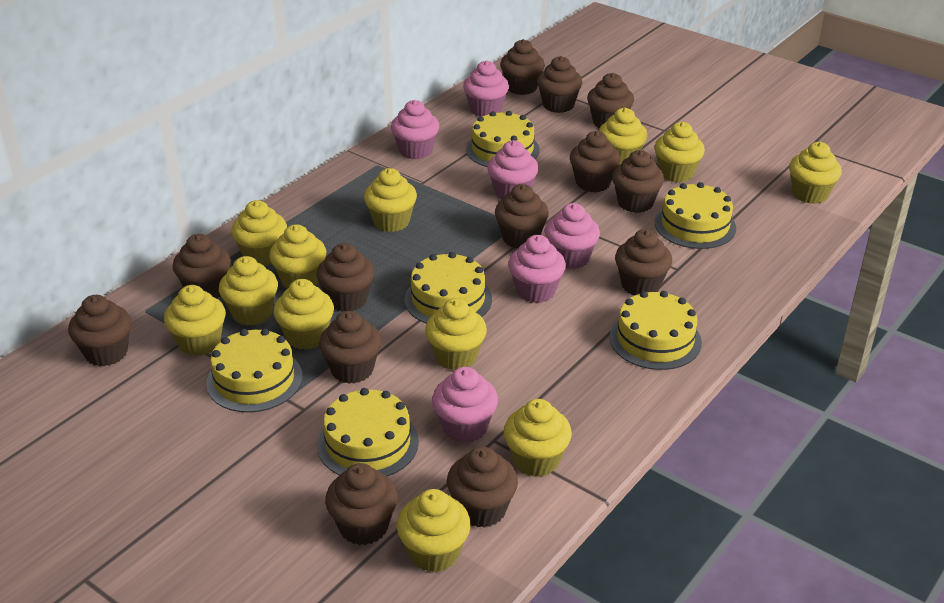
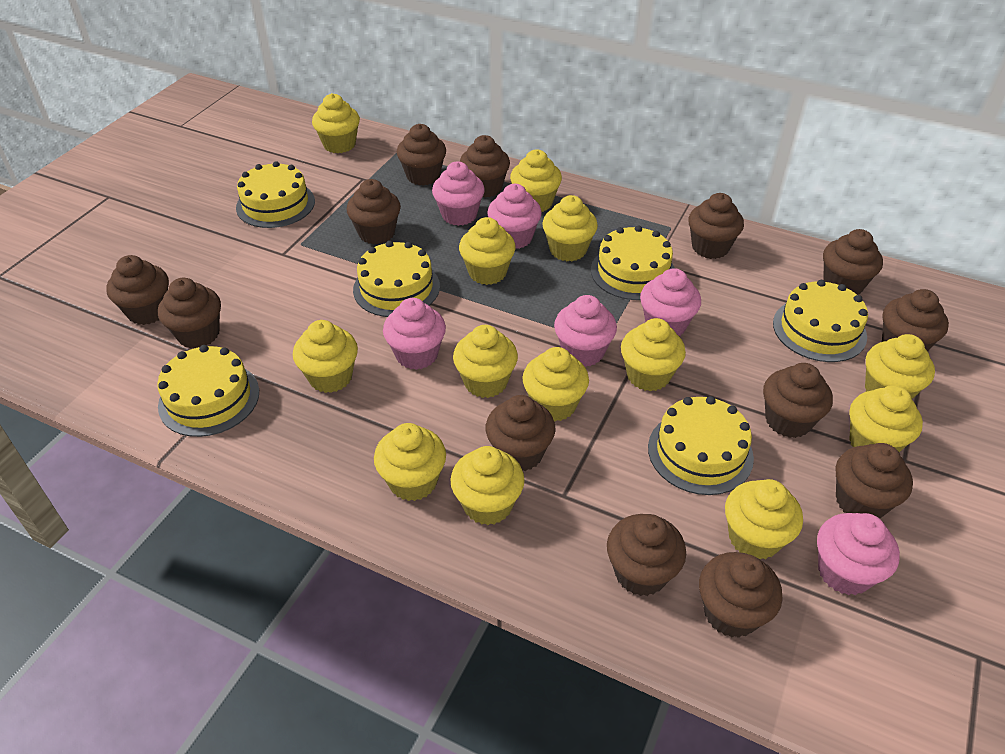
yellow cupcake: [164,285,226,356] [219,256,278,326] [231,200,287,266] [269,224,326,289] [273,279,334,350] [364,168,417,232] [397,489,471,572] [425,298,487,371] [503,399,572,477] [599,108,648,166] [654,122,705,183] [789,142,842,204] = 12 -> [293,320,358,393] [312,93,360,153] [374,423,446,501] [450,446,525,525] [453,325,518,398] [459,217,516,285] [510,150,562,212] [522,347,589,421] [542,195,598,261] [621,318,686,391] [725,479,803,559] [849,385,923,452] [865,334,935,399] = 13

